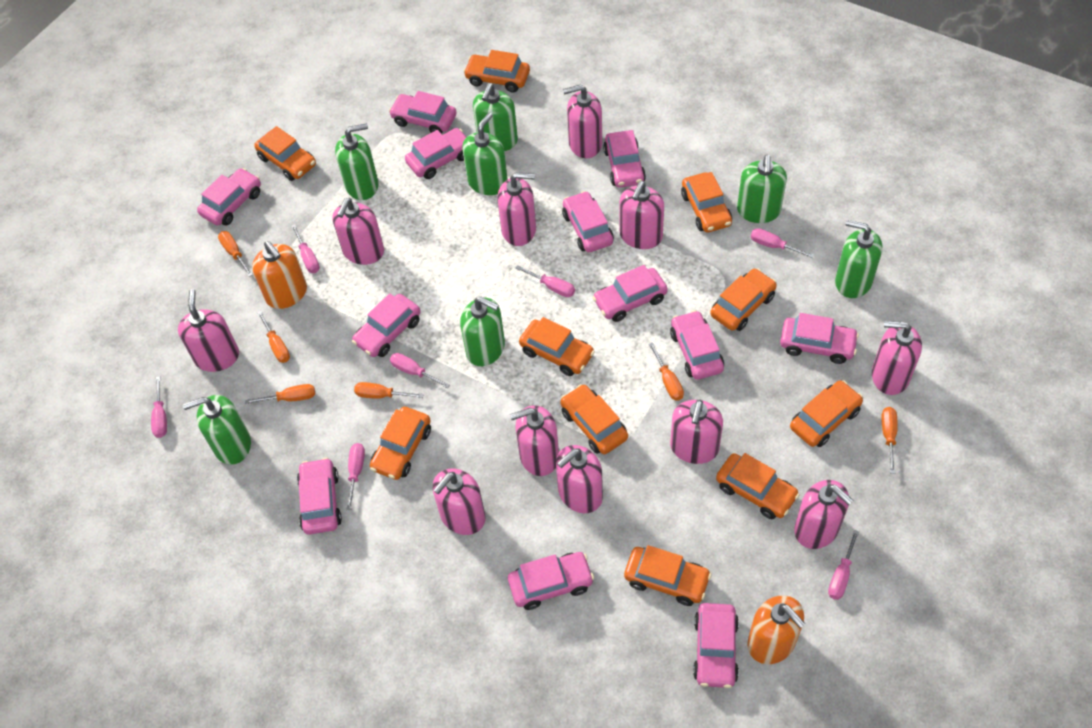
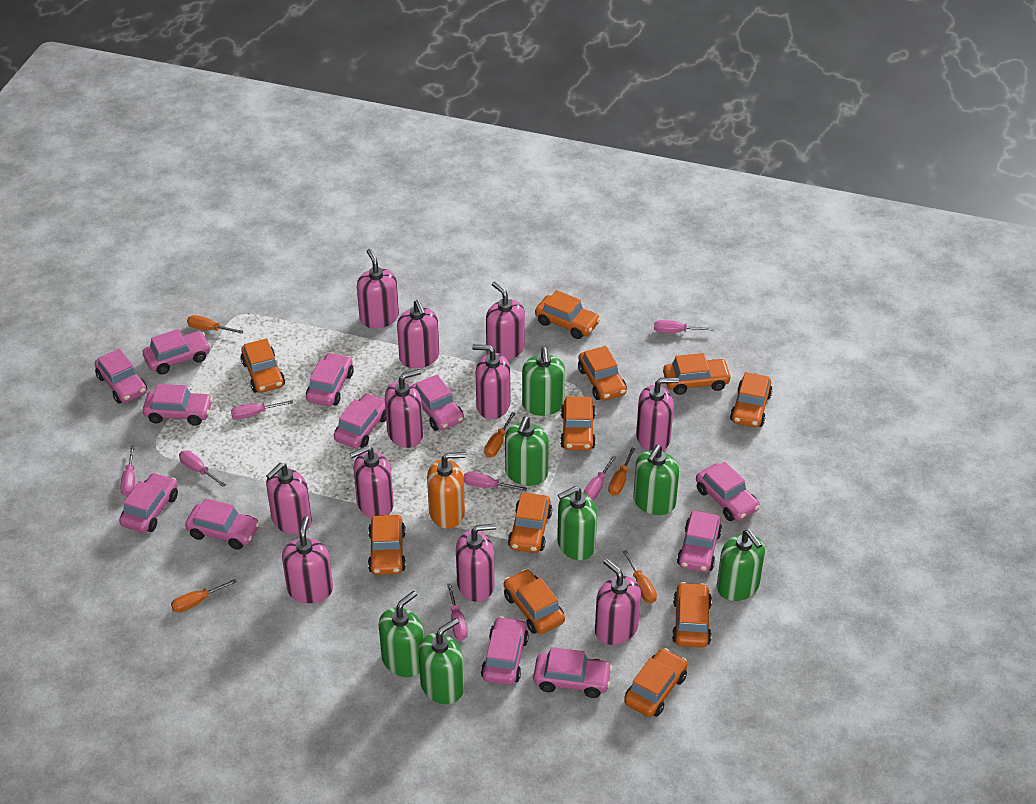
orange car: [254,126,316,181] [370,407,431,480] [463,50,530,92] [519,317,595,376] [560,384,628,454] [624,545,712,606] [681,172,732,232] [710,268,777,331] [716,453,800,519] [790,380,863,447] = 10 -> [241,338,285,393] [368,515,406,575] [504,569,565,634] [508,493,552,553] [535,290,600,339] [560,396,596,451] [578,346,627,401] [624,648,688,717] [663,353,732,395] [672,582,712,648] [730,372,773,428] = 11
orange screwdriver: [218,231,253,277] [245,384,315,404] [257,311,290,363] [354,382,424,399] [649,343,684,401] [881,407,898,474] = 6 -> [171,579,237,613] [187,315,244,334] [484,412,516,457] [608,448,636,495] [623,550,657,603] = 5
orange soap dispenser: [252,241,307,309] [747,595,806,664] = 2 -> [427,452,466,529] = 1

